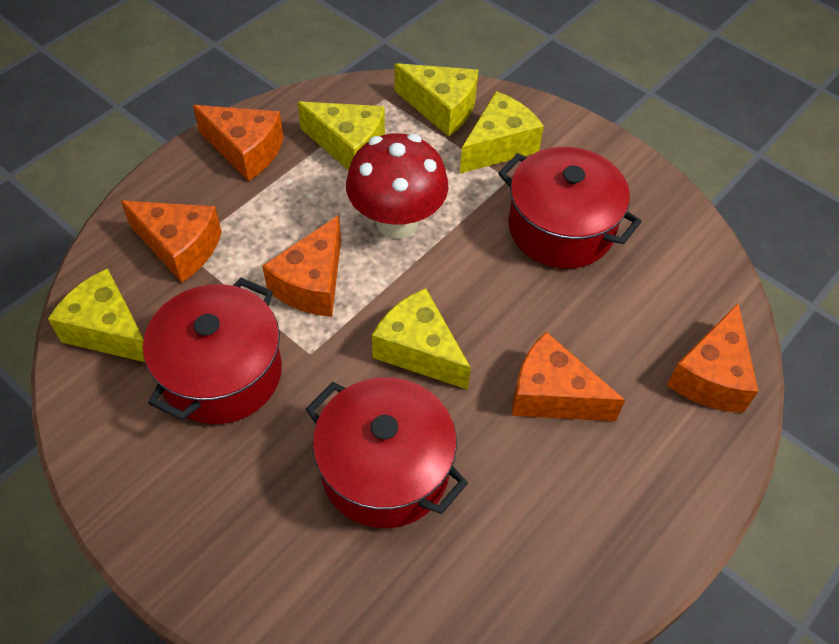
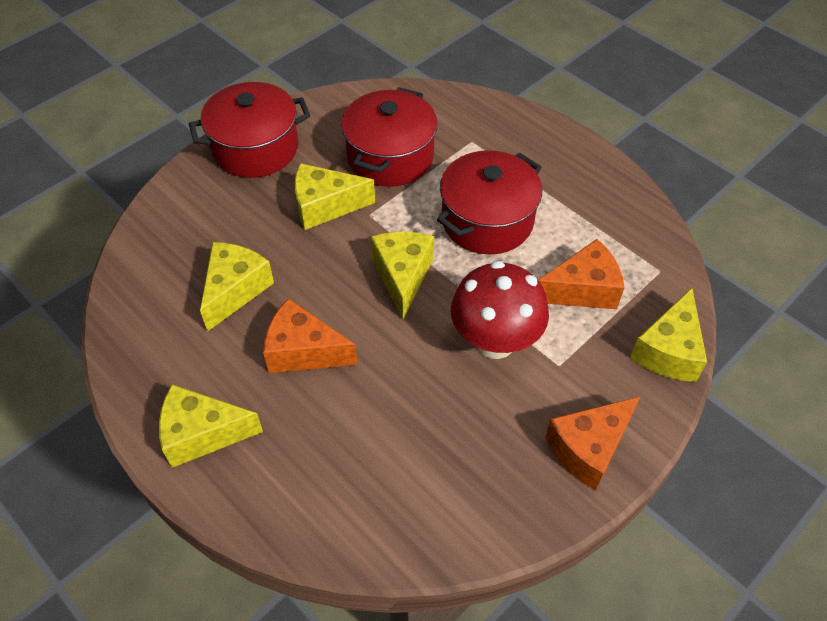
orange cheese: [121,201,222,282] [193,105,284,181] [262,215,341,317] [512,332,625,421] [667,304,758,413] = 5 -> [263,298,358,373] [539,239,624,309] [545,397,640,491] = 3

